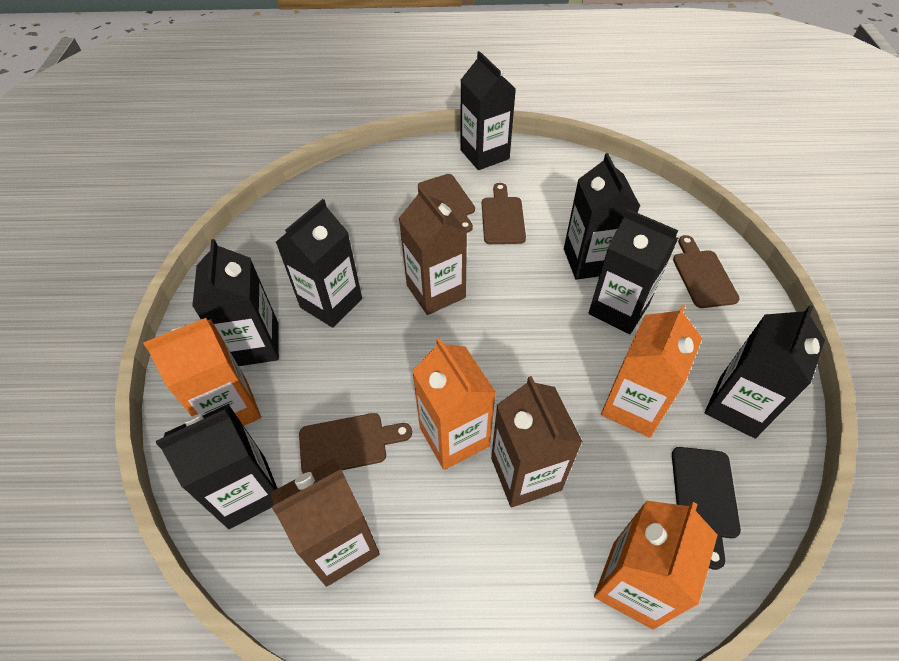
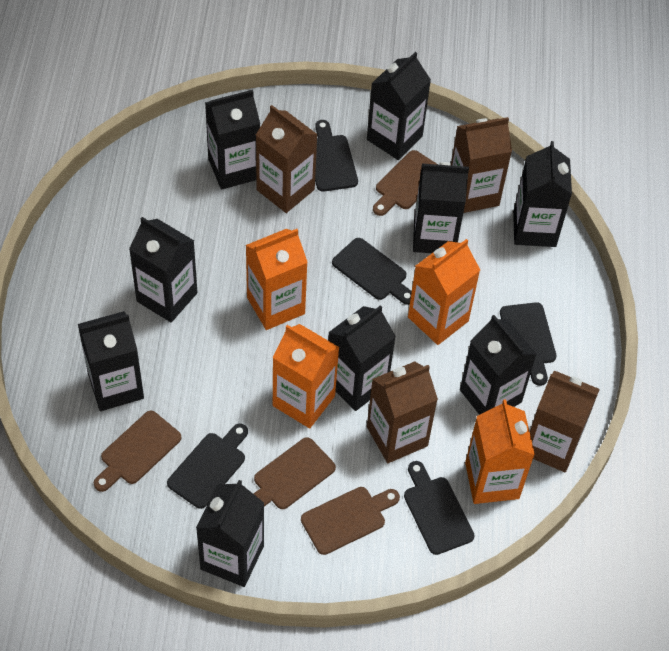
black carton: [156,404,278,529] [192,239,279,366] [276,199,362,328] [461,51,516,170] [564,153,640,280] [588,209,678,335] [705,305,825,439] = 7 -> [78,311,144,411] [129,217,197,322] [196,480,264,587] [205,90,260,190] [328,305,396,411] [367,52,431,160] [413,162,469,253] [460,315,537,415] [513,141,572,247] = 9
black cutting board: [672,447,741,570] = 1 -> [167,423,248,509] [315,120,358,192] [332,238,412,305] [404,461,475,555] [500,302,556,386] = 5
brown carton: [271,459,380,587] [399,186,467,315] [491,376,582,508] = 3 -> [256,105,318,213] [367,361,438,463] [451,117,512,213] [530,370,600,472] = 4

